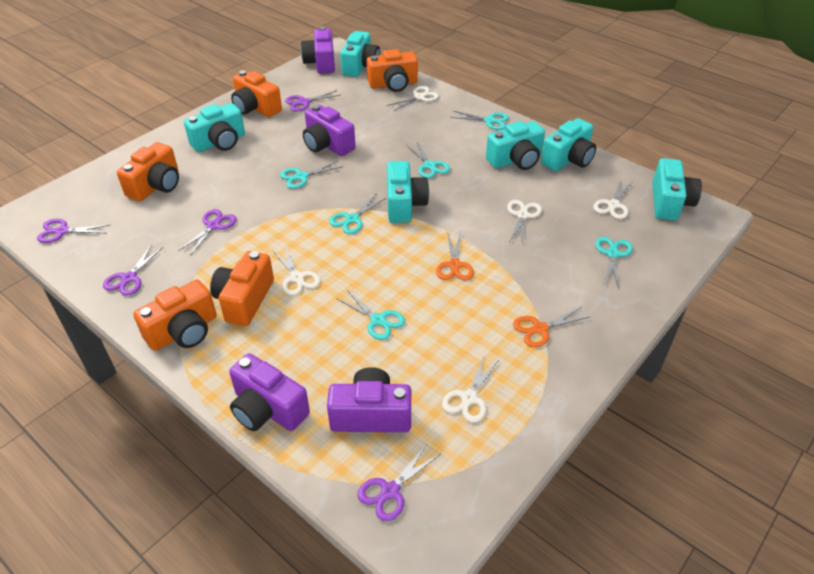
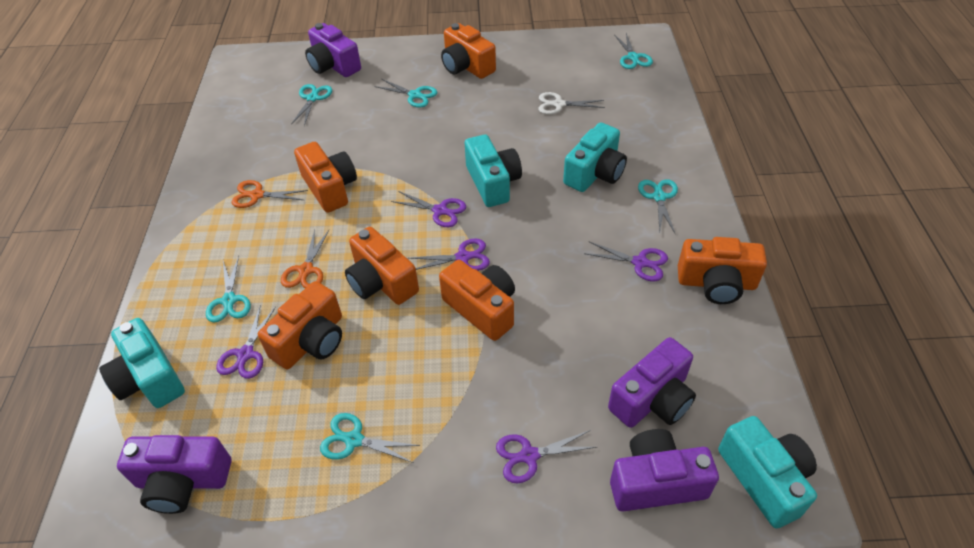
orange camera: [117,142,179,202] [133,280,217,351] [210,251,274,326] [231,70,282,117] [367,49,418,92] = 5 -> [258,281,342,369] [294,142,357,213] [345,227,419,305] [439,260,515,341] [441,23,496,79] [678,237,767,304] = 6
turquoise camera: [184,103,245,152] [340,31,380,77] [387,161,429,223] [486,121,545,170] [541,118,596,171] [652,158,702,221] = 6 -> [99,318,185,408] [465,135,522,207] [563,122,627,192] [718,416,817,529] = 4
white scissors: [272,245,320,296] [386,86,439,111] [442,356,500,423] [507,200,542,244] [594,181,632,219] = 5 -> [539,92,605,115] = 1

